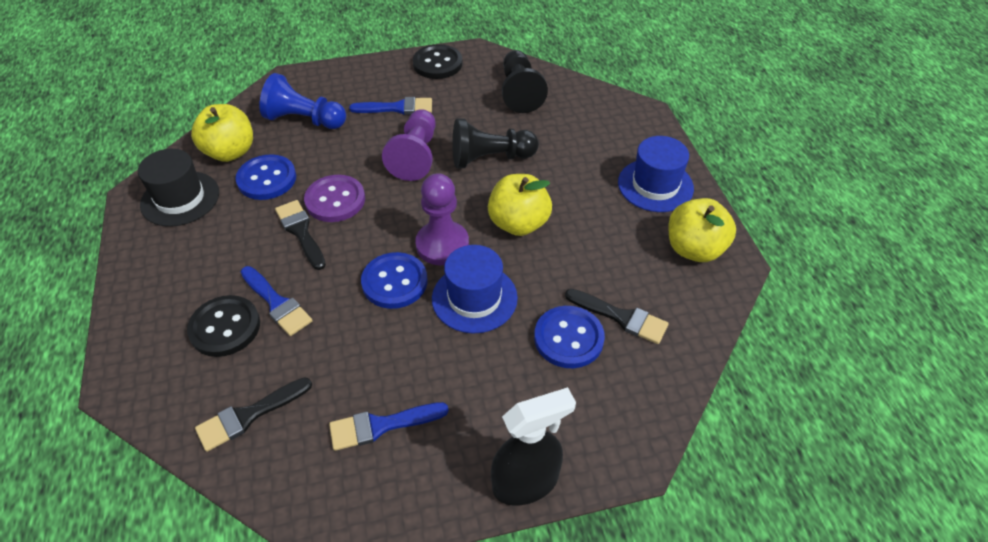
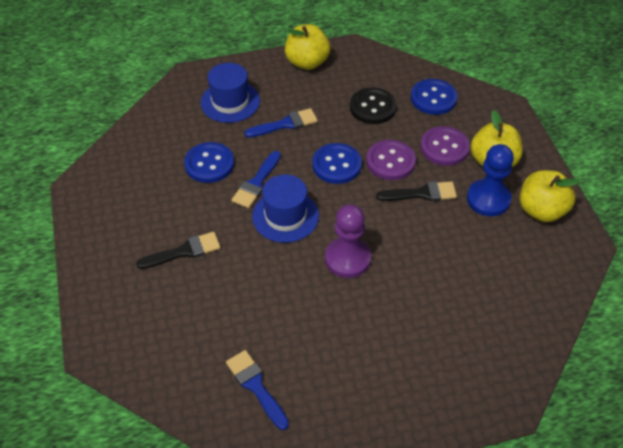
black brush: [195,377,312,452] [275,200,326,270] [565,289,669,344] = 3 -> [136,232,221,269] [376,181,457,201] = 2
black button: [187,295,260,357] [413,44,463,79] = 2 -> [350,88,397,124] = 1
black hat: [138,149,219,227] = 1 -> none = 0
black pawn: [452,118,539,168] [502,50,548,113] = 2 -> none = 0
black spray bottle: [491,387,576,505] = 1 -> none = 0
purple button: [304,175,365,222] = 1 -> [366,140,416,180] [420,126,470,166] = 2
purple pawn: [382,109,436,181] [415,173,469,265] = 2 -> [325,204,371,278] = 1

